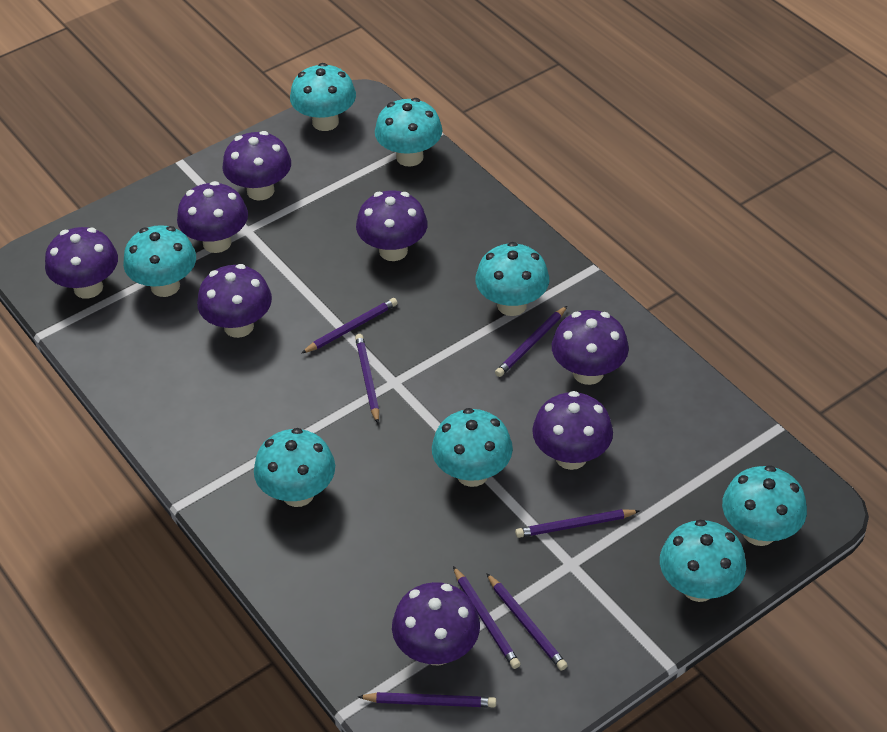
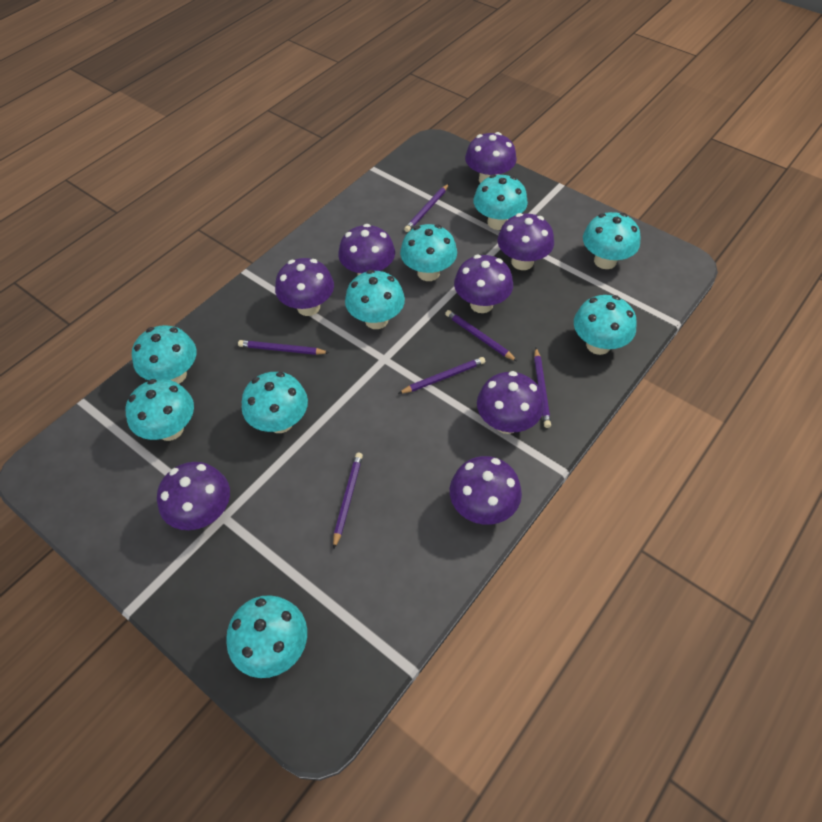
purple pencil: [301,298,398,354] [355,334,379,424] [358,692,496,707] [453,566,521,669] [486,573,568,671] [495,306,567,377] [515,509,640,538] = 7 -> [238,340,330,355] [333,453,363,549] [398,357,485,394] [404,184,449,232] [445,310,517,361] [534,348,551,428] = 6
turquoise mushroom: [123,225,196,297] [254,428,335,507] [290,63,356,131] [375,98,442,166] [432,408,513,487] [475,242,549,316] [660,520,746,602] [722,465,807,546] = 8 -> [125,379,194,441] [132,325,197,384] [226,595,307,678] [242,372,308,433] [345,270,405,329] [400,224,457,281] [473,174,528,230] [574,295,637,355] [583,212,641,269] = 9

